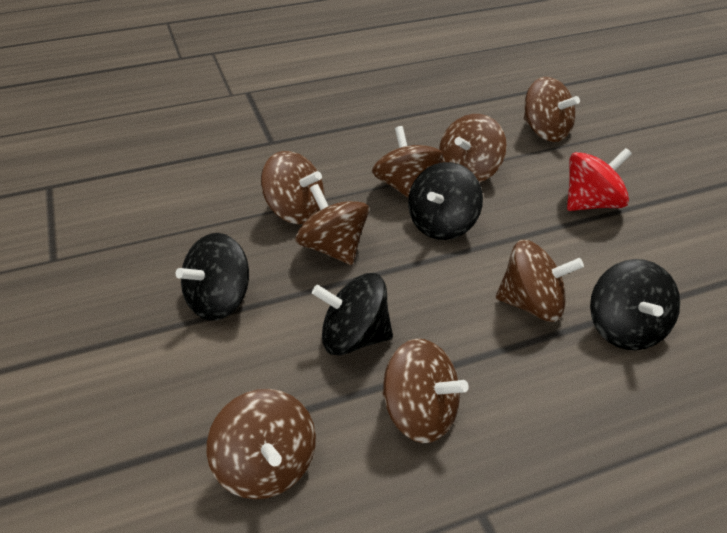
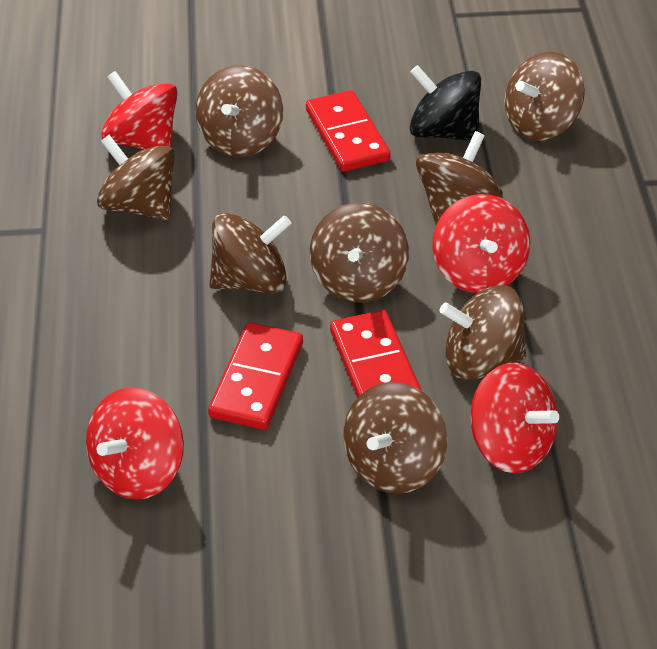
black spinning top: [176,233,249,321] [312,273,393,356] [408,162,483,240] [590,259,680,350] = 4 -> [410,65,481,141] = 1
red domino: none = 0 -> [208,322,303,430] [306,90,390,172] [330,310,422,398] = 3
red spinning top: [567,148,632,211] = 1 -> [86,387,184,500] [101,71,178,149] [432,194,530,293] [470,363,559,473] = 4

